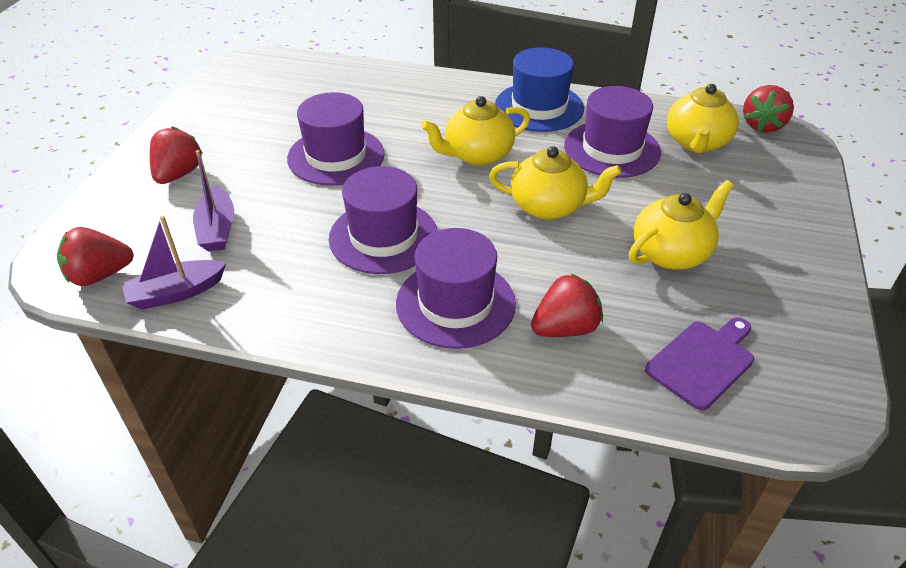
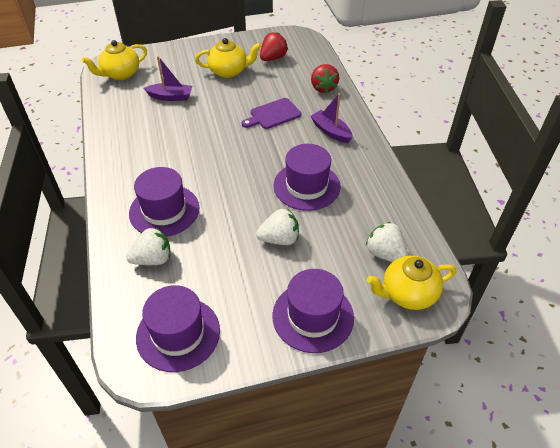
blue hat: [495,47,584,132] = 1 -> none = 0
red strawberry: [57,227,134,286] [150,126,203,184] [531,274,603,337] [743,85,794,133] = 4 -> [260,32,288,61] [311,64,339,93] = 2
white strawberry: none = 0 -> [126,227,170,265] [256,208,299,245] [366,222,408,262] = 3
yellow teapot: [421,96,530,166] [489,146,622,220] [629,180,734,269] [667,83,739,153] = 4 -> [82,40,147,80] [195,38,261,78] [367,255,456,310] = 3

